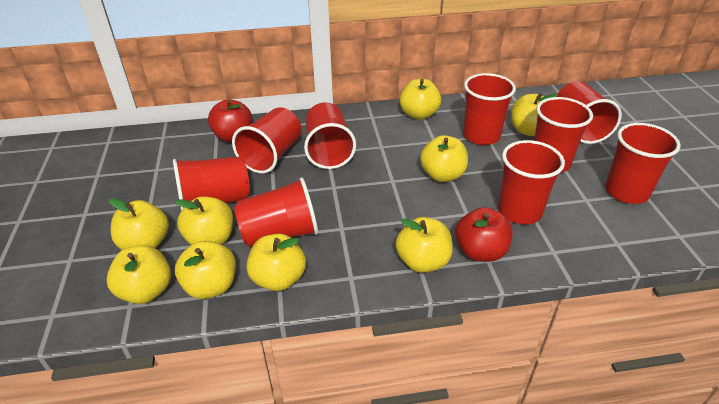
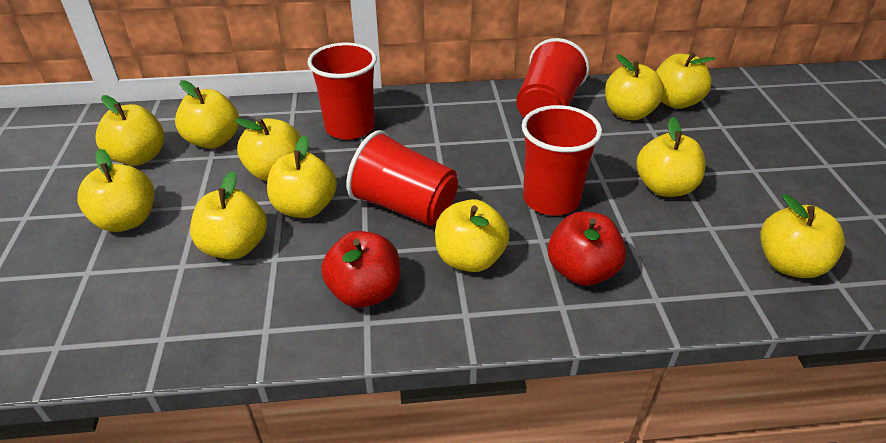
red cup: [173,157,250,211] [232,107,302,174] [234,177,318,247] [304,102,356,169] [463,73,516,145] [498,140,565,224] [534,97,593,173] [557,81,622,144] [605,123,681,204] = 9 -> [307,42,377,140] [346,130,458,226] [516,38,589,118] [522,105,602,215] = 4
yellow apple: [107,245,171,304] [109,198,169,250] [175,196,233,245] [175,241,236,299] [246,234,306,291] [395,217,453,273] [400,79,441,120] [420,135,468,182] [511,93,558,136] = 9 -> [77,149,154,232] [96,95,164,166] [175,80,239,148] [190,171,267,259] [235,118,301,181] [267,135,337,218] [435,199,509,272] [605,54,664,120] [636,117,705,197] [656,53,715,109] [760,194,845,278] = 11

